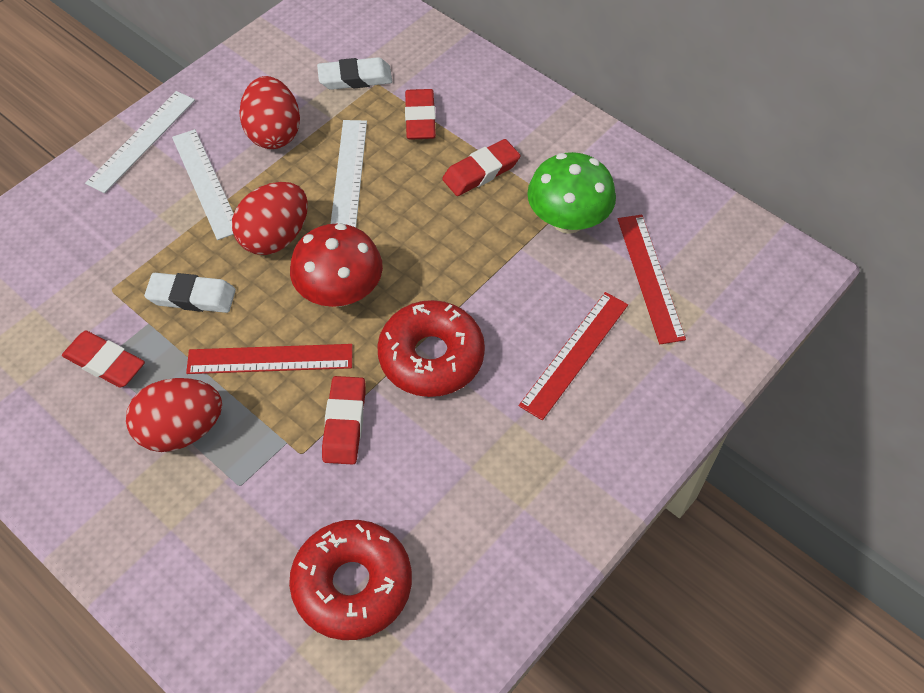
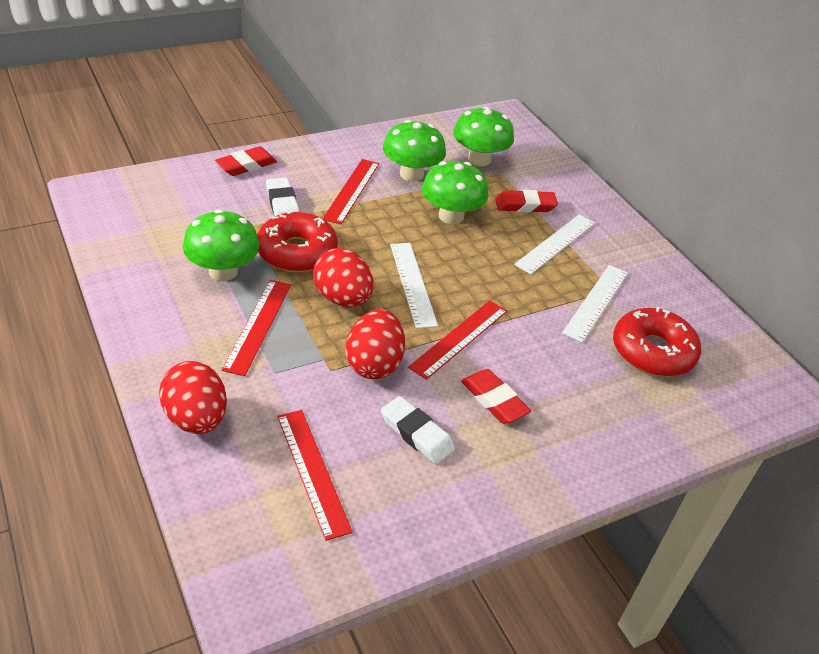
green mushroom: [527,152,616,234] = 1 -> [183,209,260,281] [383,120,446,181] [422,161,489,224] [453,106,514,166] = 4
red eraser: [62,331,145,388] [322,376,366,465] [405,89,436,140] [442,139,520,196] = 4 -> [215,146,277,176] [461,369,531,424] [495,190,558,213] = 3
red mushroom: [290,223,383,307] = 1 -> none = 0
red ruler: [186,344,353,374] [519,292,628,420] [618,215,686,344] = 3 -> [222,280,291,376] [277,410,353,541] [323,159,379,224] [408,300,507,380] = 4

